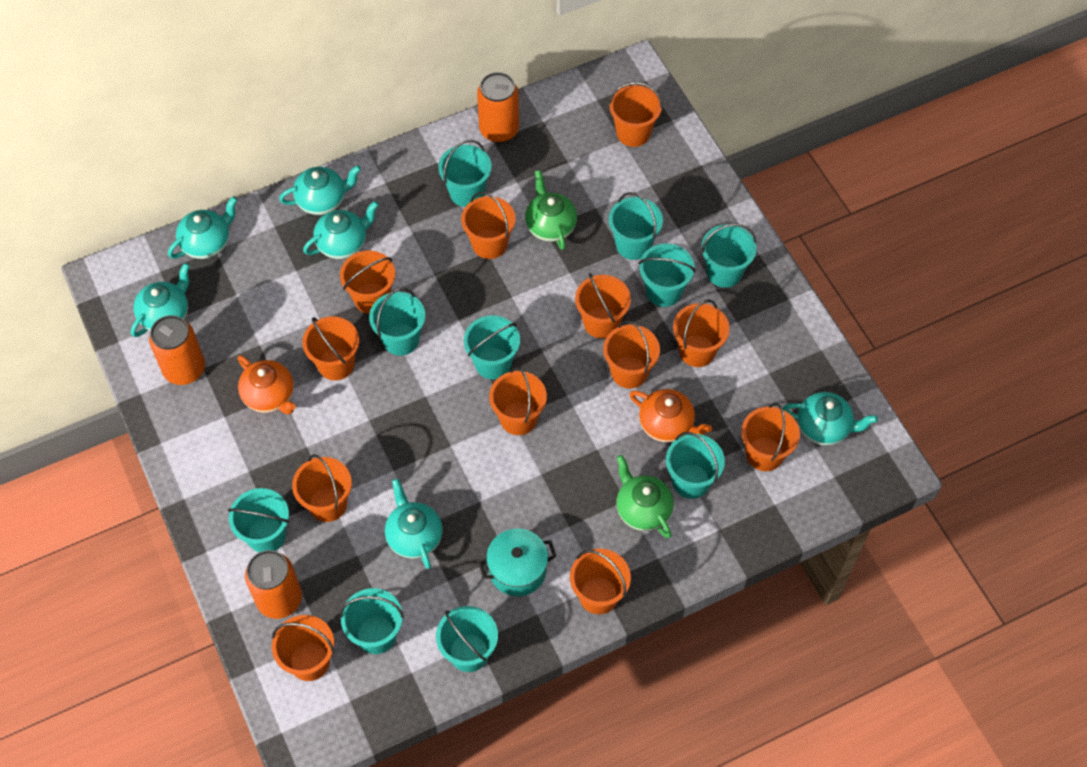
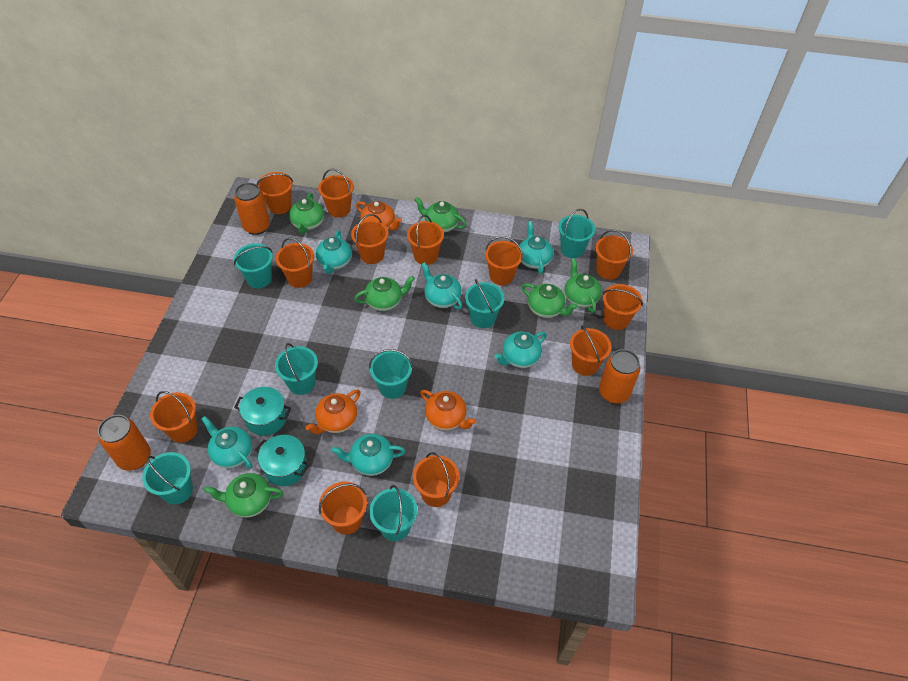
green teapot: [525,170,577,250] [616,455,674,539] = 2 -> [204,473,283,518] [289,193,324,234] [354,276,415,311] [414,197,466,233] [522,283,578,318] [564,258,602,313] = 6
orange teapot: [238,355,296,414] [629,389,712,442] = 2 -> [305,390,361,434] [356,201,402,230] [420,390,476,430] = 3
turquoise bucket: [228,488,289,552] [340,588,404,654] [369,288,425,356] [436,606,498,672] [438,140,492,207] [464,315,520,380] [609,192,663,260] [639,243,695,307] [666,432,725,499] [701,223,756,288] = 10 -> [142,452,193,504] [234,243,273,288] [275,343,318,395] [369,349,413,399] [369,485,418,541] [465,279,504,328] [558,209,595,258] = 7
turquoise pot: [478,529,556,596] = 1 -> [234,387,291,436] [255,435,310,486] = 2

